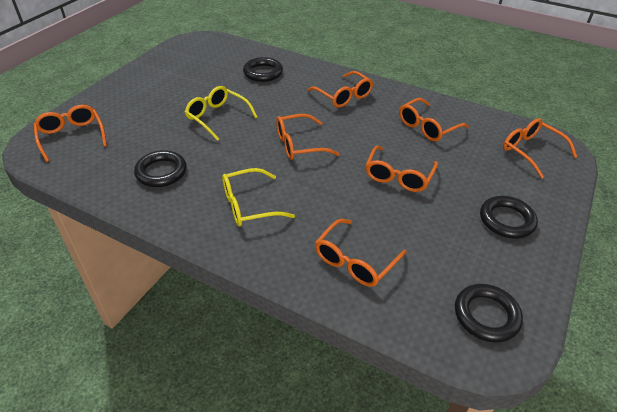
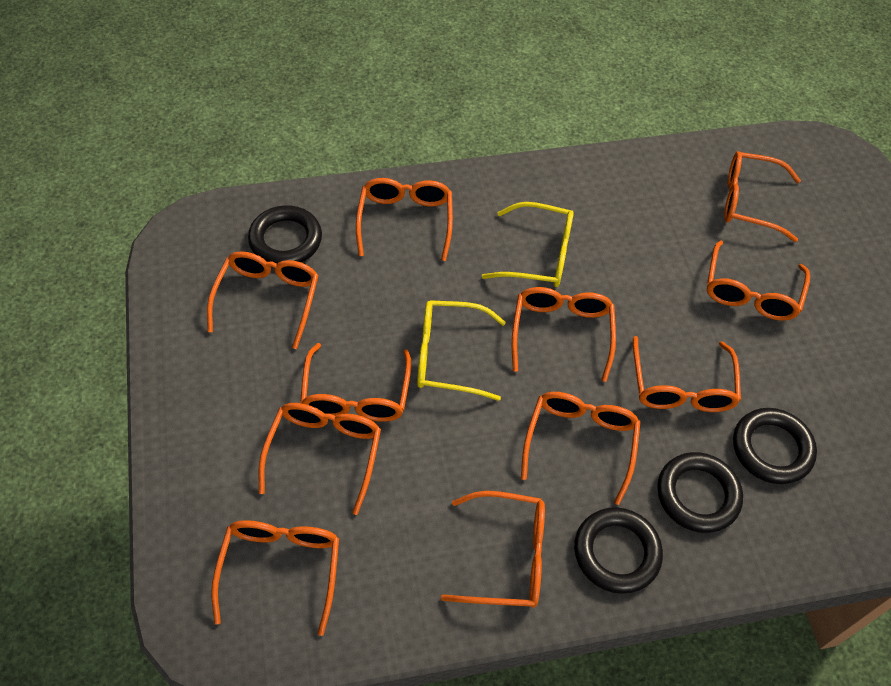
orange glasses: [33,105,107,162] [276,114,339,160] [307,71,373,108] [315,219,407,287] [366,146,438,192] [399,98,469,141] [503,118,577,179] = 7 -> [207,251,319,349] [211,520,339,636] [258,403,381,515] [300,343,411,422] [356,178,453,261] [441,491,545,608] [512,287,616,382] [521,392,641,505] [633,336,741,412] [707,240,810,321] [724,151,801,242] = 11

